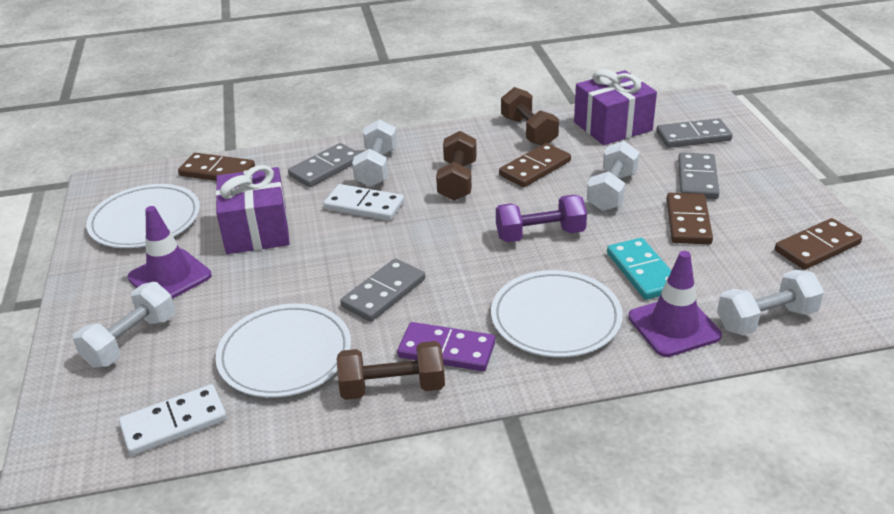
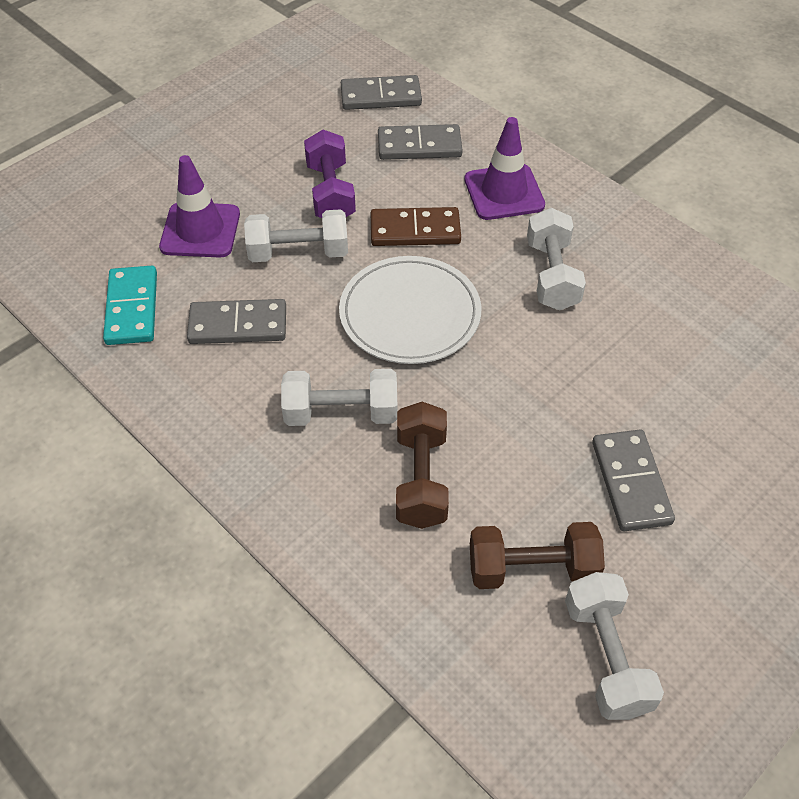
brown domino: [178,153,255,181] [499,143,571,187] [667,193,713,244] [775,218,862,270] = 4 -> [370,207,461,246] = 1
brown dumbbell: [337,341,445,400] [436,131,477,201] [501,87,559,145] = 3 -> [396,402,449,529] [470,522,605,589] = 2
purple domino: [397,322,495,371] = 1 -> none = 0
purple gift: [216,165,290,254] [574,69,657,145] = 2 -> none = 0
white domino: [119,384,227,456] [324,184,404,221] = 2 -> none = 0
white plate: [86,184,200,248] [215,304,351,398] [491,270,623,357] = 3 -> [339,256,481,364] = 1

